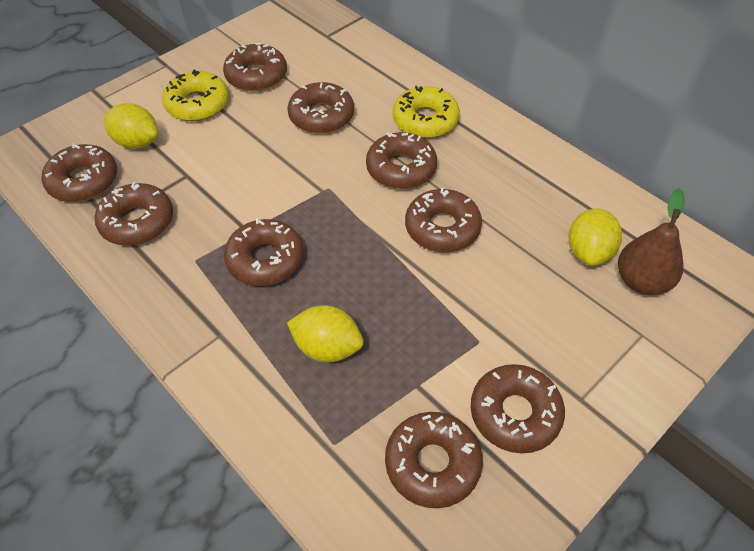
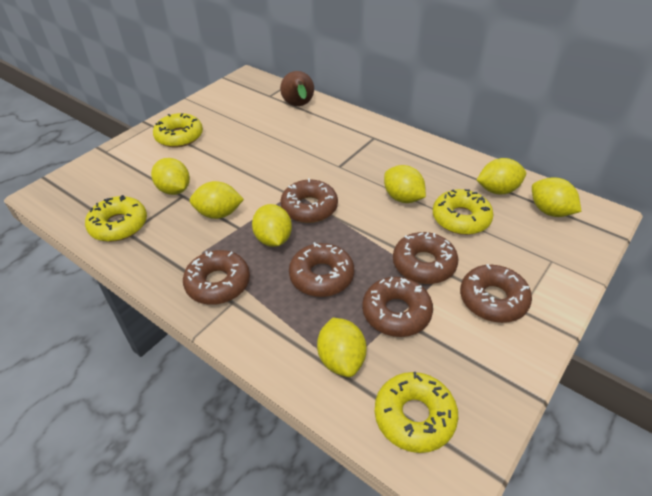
brown donut: [42,143,117,202] [95,182,173,246] [223,43,287,91] [224,218,304,286] [287,82,354,134] [366,132,437,189] [385,412,483,508] [405,188,482,252] [471,364,565,454] = 9 -> [183,250,250,305] [280,178,338,223] [289,242,354,297] [362,277,433,337] [393,232,458,284] [460,264,532,323] = 6
yellow donut: [162,70,229,121] [393,86,460,138] = 2 -> [85,195,147,242] [153,113,203,148] [375,372,458,453] [433,189,494,235] = 4
yellow lemon: [104,103,158,149] [287,305,364,363] [568,208,622,266] = 3 -> [151,158,190,195] [190,181,244,219] [252,204,292,247] [317,318,367,377] [384,165,426,203] [477,158,526,194] [532,177,581,217] = 7

